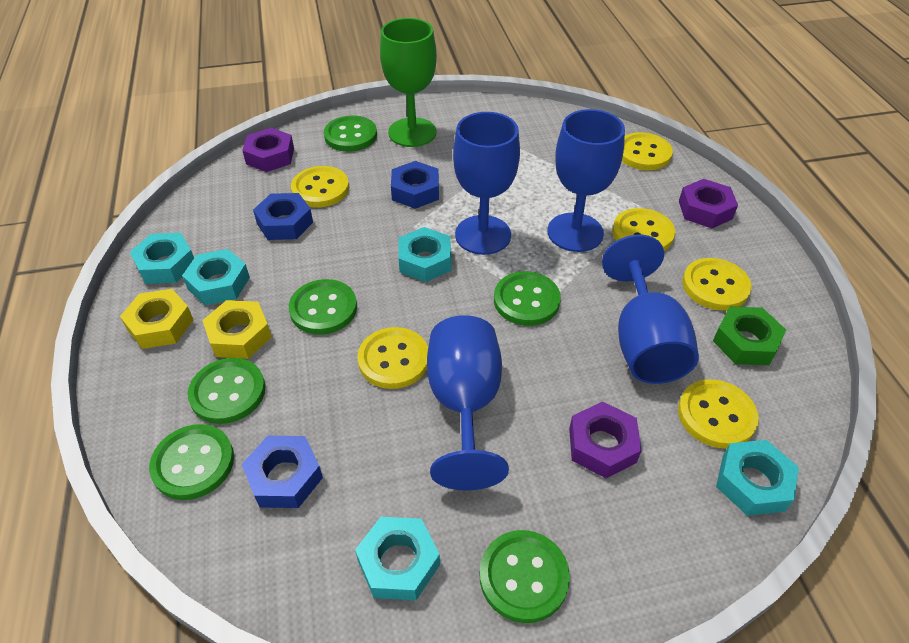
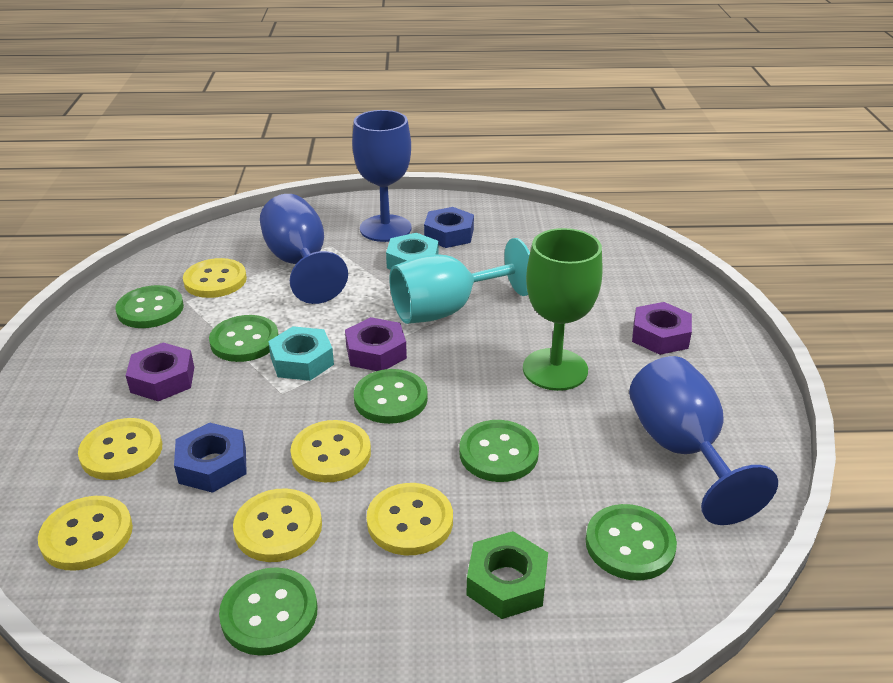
blue goblet: [427,315,509,490] [453,112,520,255] [547,109,625,252] [602,235,699,384] = 4 -> [260,194,348,304] [352,110,412,242] [629,356,778,525] = 3
blue nut: [242,436,323,508] [253,193,313,240] [391,161,439,209] = 3 -> [174,422,247,493] [424,207,474,248] = 2
turquoise goblet: none = 0 -> [389,238,530,324] = 1
turquoise nut: [130,233,194,284] [182,249,250,305] [355,517,440,600] [399,227,452,282] [716,440,799,516] = 5 -> [268,326,334,381] [386,233,439,270] = 2
yellow nut: [120,289,194,349] [202,300,272,359] = 2 -> none = 0

